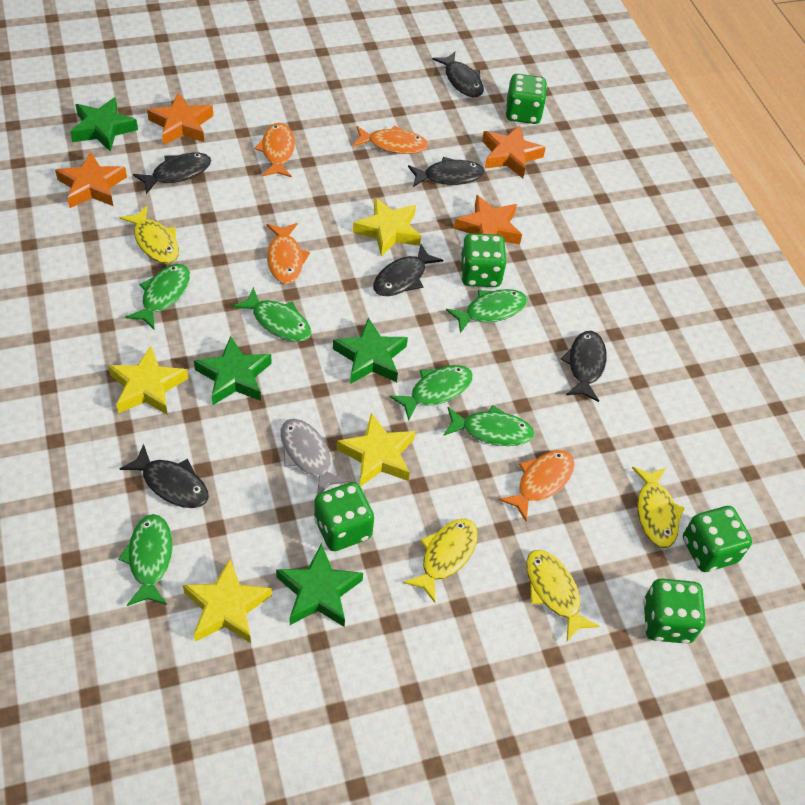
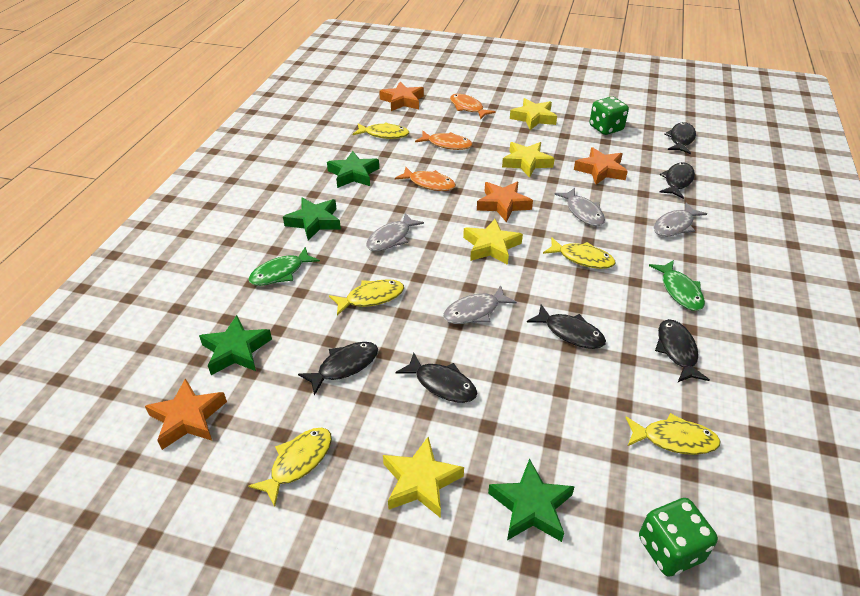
green dice: [314,482,374,551] [460,233,506,287] [505,74,547,124] [643,578,706,644] [683,506,752,572] = 5 -> [589,96,629,135] [639,498,718,577] = 2
green fish: [118,514,173,606] [125,264,190,329] [232,287,311,342] [390,365,473,421] [444,405,535,446] [446,289,527,333] = 6 -> [248,247,320,286] [649,260,705,311] = 2
grey fish: [281,419,349,495] = 1 -> [366,213,424,251] [443,285,517,324] [554,188,605,226] [654,203,707,237] = 4
orange fish: [254,123,295,177] [267,223,310,284] [353,125,428,154] [498,450,574,522] = 4 -> [395,167,456,191] [415,131,473,150] [450,94,496,119] = 3
yellow fish: [120,206,179,264] [403,519,478,603] [526,550,600,641] [632,467,685,548] = 4 -> [248,428,332,507] [329,279,404,315] [353,122,409,139] [543,237,615,269] [625,413,721,455] = 5

